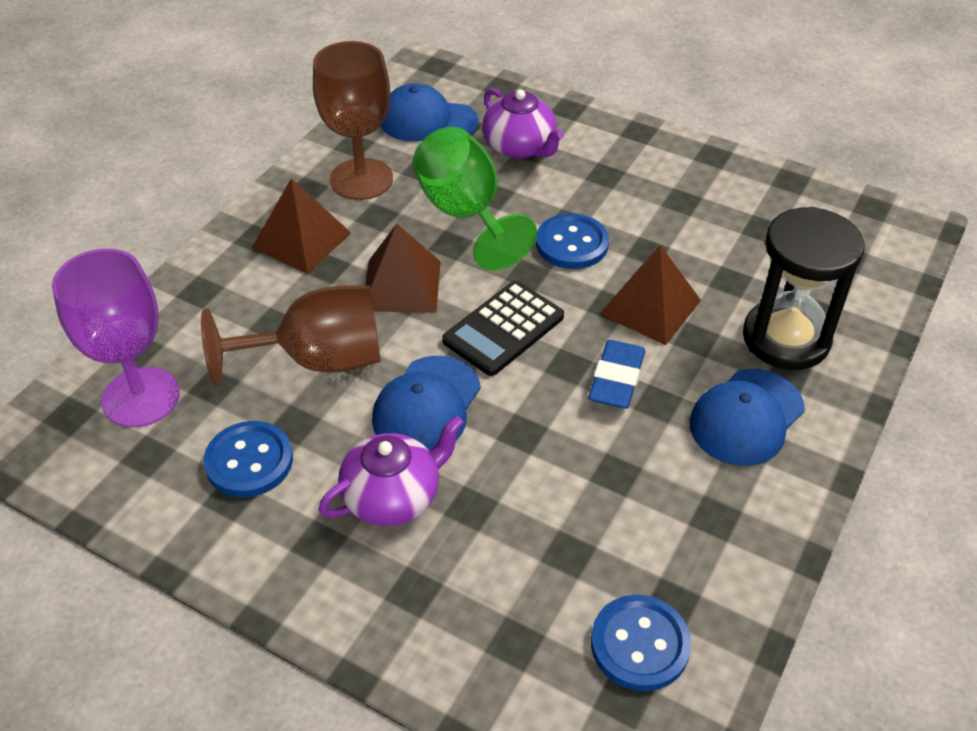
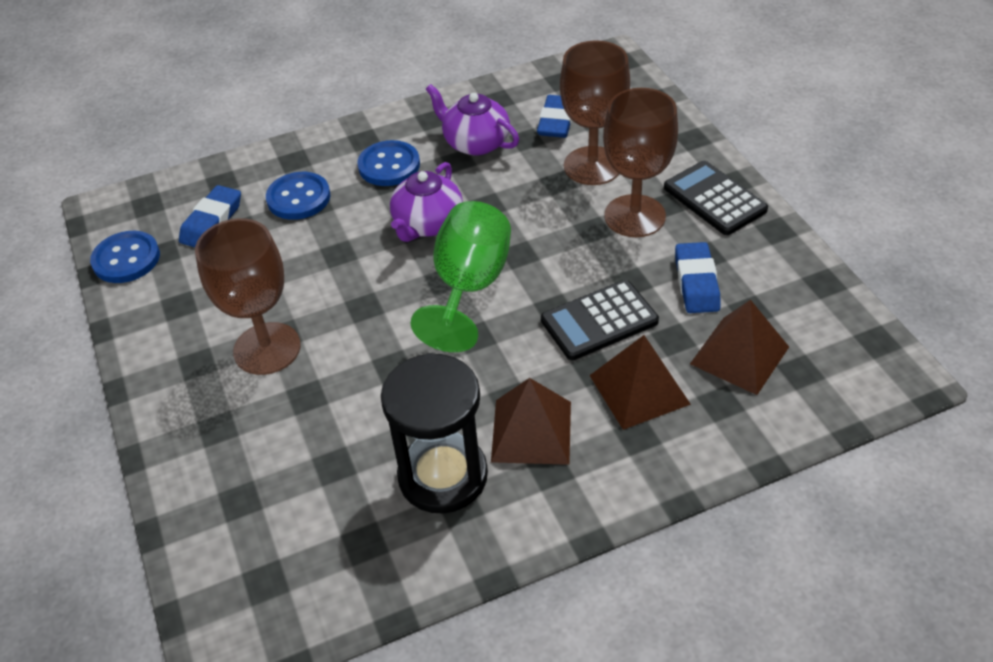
black calculator: [442,281,564,376] = 1 -> [541,280,659,360] [664,161,768,235] = 2
blue cap: [372,356,481,450] [381,83,479,142] [689,369,805,466] = 3 -> none = 0
blue eraser: [588,340,645,409] = 1 -> [179,185,241,247] [537,95,572,138] [675,242,721,313] = 3
brown goblet: [201,285,381,385] [313,41,393,200] = 2 -> [195,218,301,375] [560,40,630,185] [603,88,678,237] = 3
purple goblet: [52,248,180,428] = 1 -> none = 0

